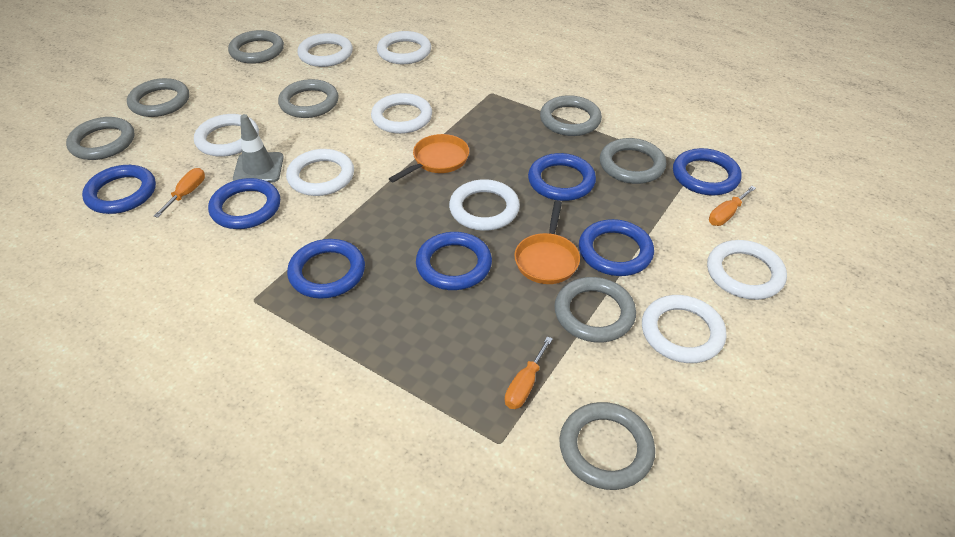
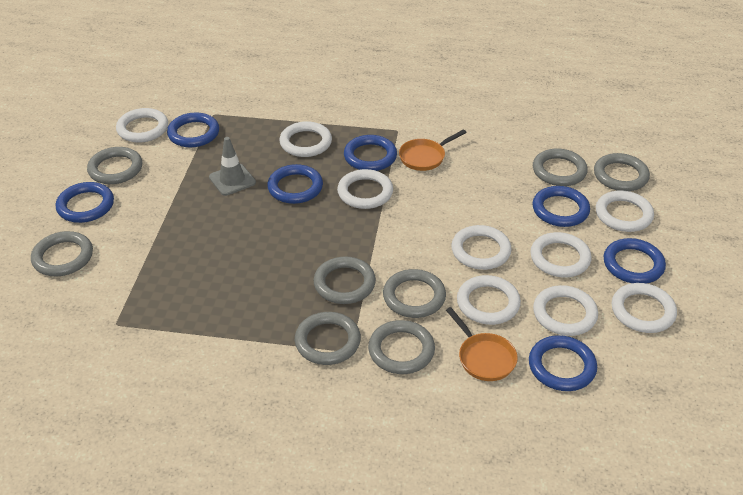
orange screwdriver: [154,168,205,218] [505,336,553,409] [709,186,756,226] = 3 -> none = 0
white ring: [194,114,259,157] [286,149,354,196] [298,33,353,67] [371,93,432,134] [377,31,431,64] [449,179,520,231] [642,295,727,363] [707,240,787,300] = 8 -> [116,108,168,143] [279,121,332,157] [337,169,393,209] [451,225,512,270] [457,275,521,325] [530,232,592,277] [533,285,598,336] [596,190,654,232] [612,283,677,333] = 9

